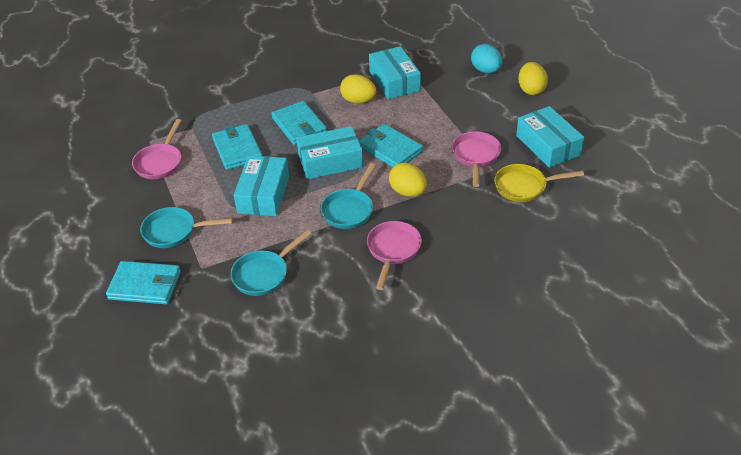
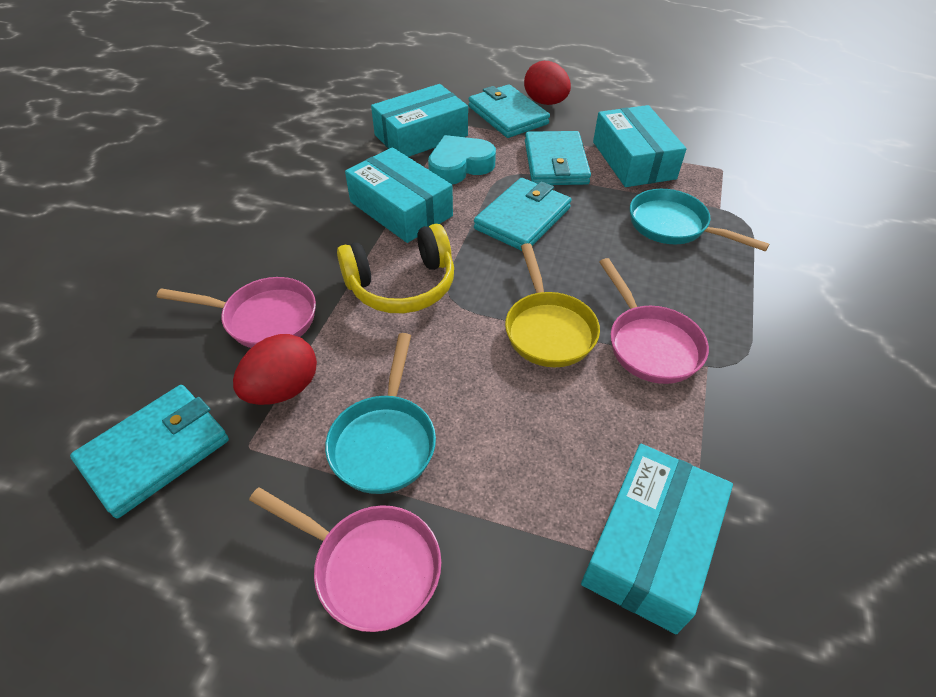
red egg: none = 0 -> [233,334,317,405] [524,61,571,105] = 2
turquoise egg: [471,44,502,73] = 1 -> none = 0
turquoise heart: none = 0 -> [428,135,496,184] = 1
turquoise pan: [140,207,233,248] [230,230,312,296] [321,163,376,229] = 3 -> [325,333,436,494] [630,189,769,251] = 2
yellow egg: [340,74,376,103] [389,162,427,197] [519,62,548,95] = 3 -> none = 0
yellow headphones: none = 0 -> [337,224,454,313] = 1

